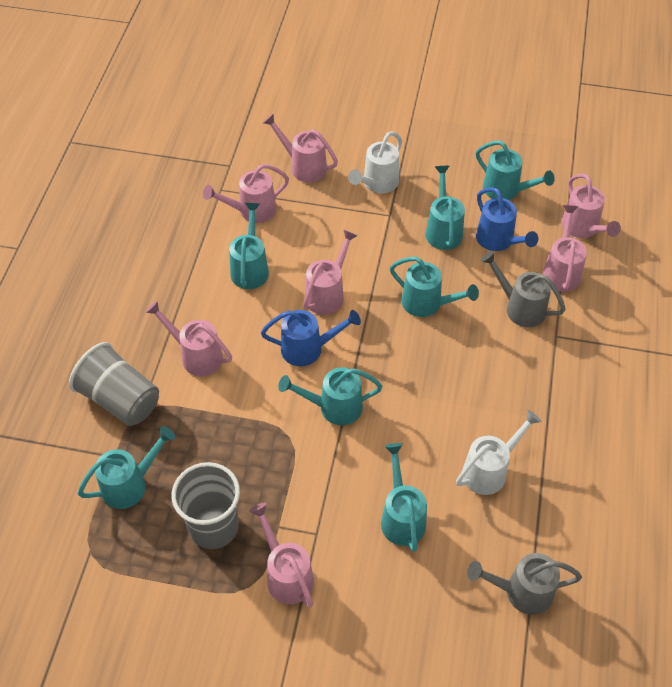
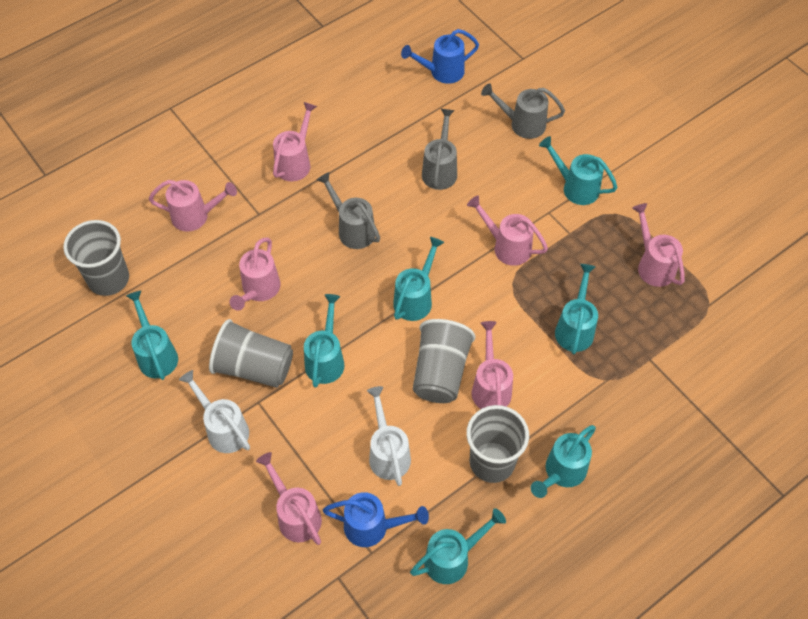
grey cup: [69,342,159,426] [172,462,240,549] = 2 -> [63,220,129,296] [209,319,293,388] [413,319,475,403] [466,405,529,483] = 4
grey watering can: [467,553,582,615] [481,251,566,327] = 2 -> [317,172,380,249] [422,109,457,190] [481,83,565,139] = 3

